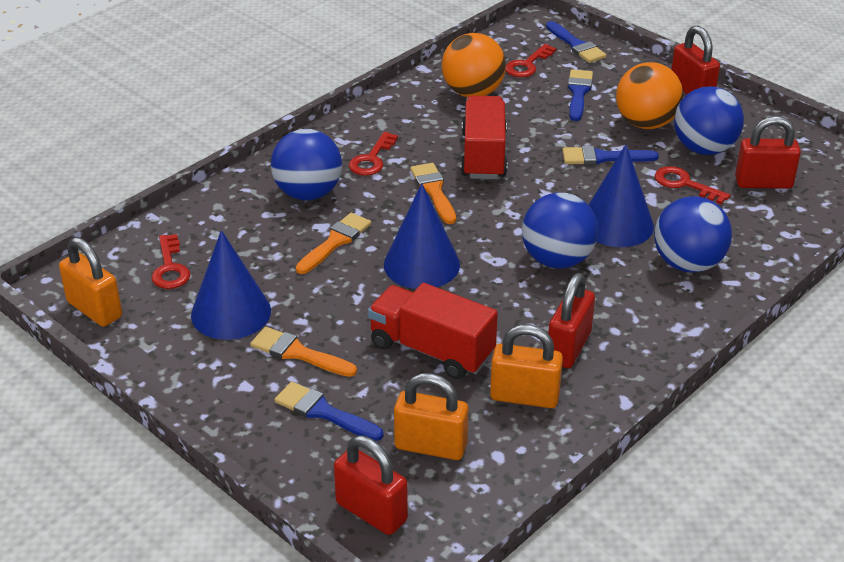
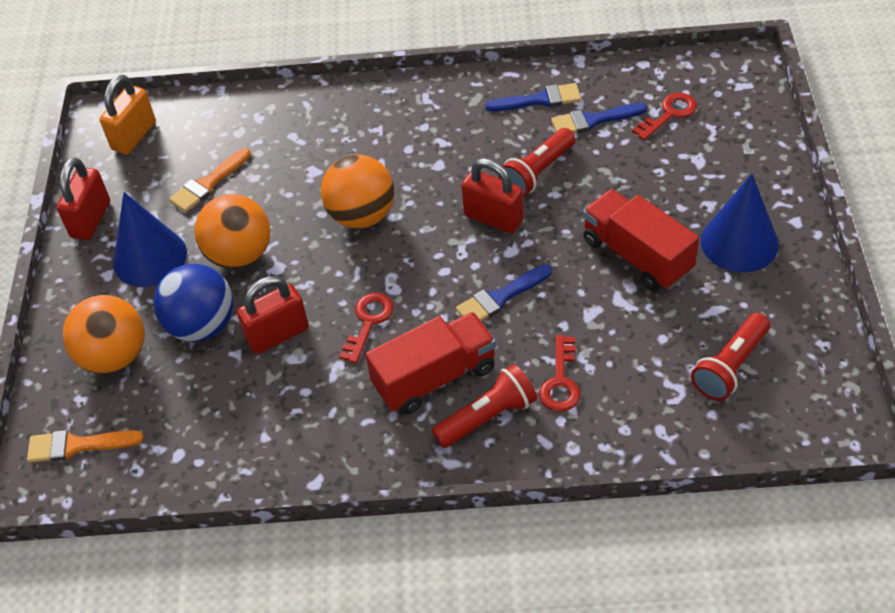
blue ball: [271,129,342,201] [522,193,598,269] [654,196,732,273] [674,86,744,155] = 4 -> [154,264,233,342] = 1
blue brush: [275,382,383,441] [546,21,606,63] [562,146,659,165] [568,69,593,121] = 4 -> [456,264,552,321] [485,83,581,111] [551,103,647,133] = 3
blue cone: [191,230,271,340] [384,183,460,289] [589,145,654,247] = 3 -> [113,192,187,287] [701,174,779,273] = 2
orange ball: [442,33,506,97] [616,62,683,129] = 2 -> [63,295,145,374] [194,194,270,269] [321,155,394,228] = 3
orange brush: [250,327,357,377] [296,213,371,274] [410,163,456,224] = 3 -> [27,430,143,463] [169,148,251,212] = 2
orange padlock: [59,237,122,327] [394,373,468,460] [490,324,563,408] = 3 -> [100,75,156,155] = 1
red flashlight: none = 0 -> [432,364,537,448] [499,128,575,197] [691,313,770,401] = 3
red key: [152,234,190,289] [349,132,398,176] [506,44,556,77] [655,166,730,204] = 4 -> [339,293,394,364] [539,335,580,412] [632,93,697,140] = 3
red padlock: [334,435,408,535] [548,273,595,368] [671,25,720,94] [735,116,801,189] = 4 -> [56,157,110,240] [237,276,309,354] [461,158,524,234] = 3

